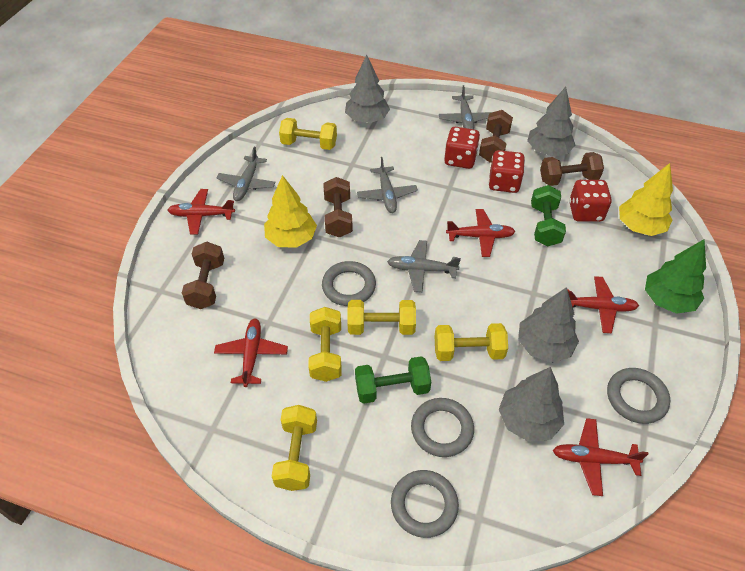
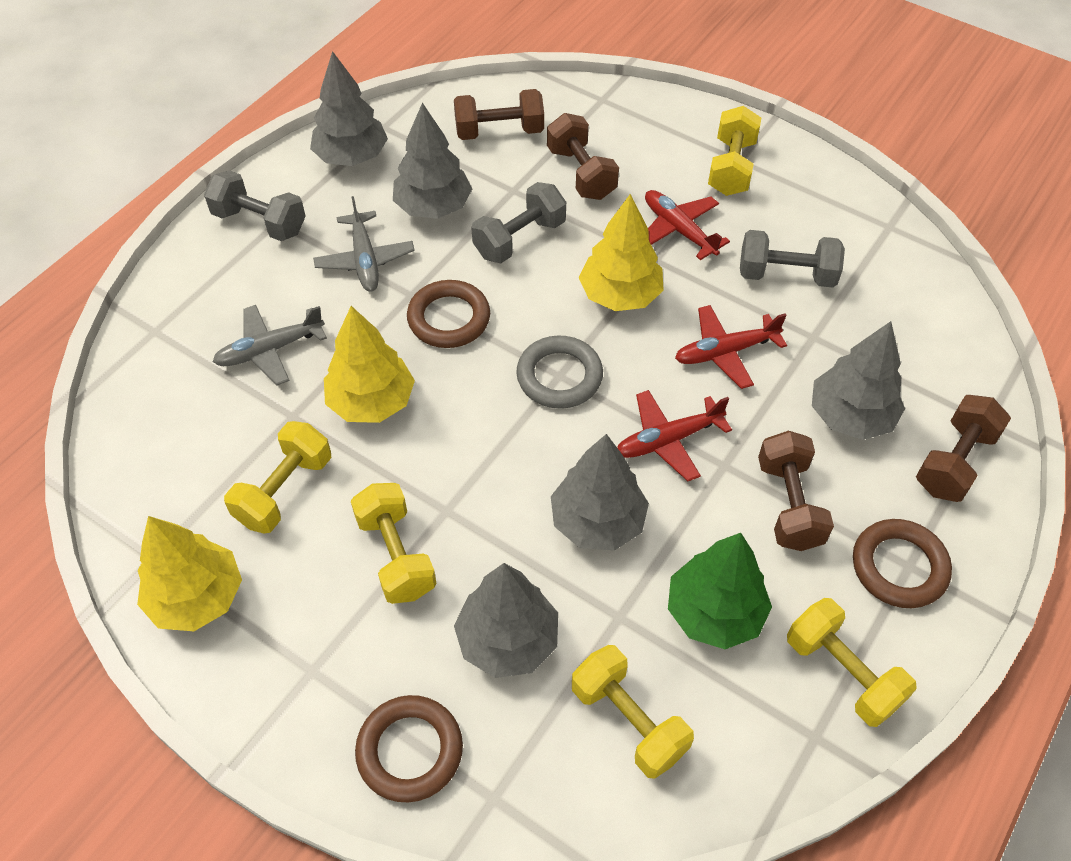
brown ring: none = 0 -> [355,695,463,802] [407,280,490,348] [853,519,952,608] = 3
green dumbbell: [355,356,431,404] [531,185,566,246] = 2 -> none = 0
grey dumbbell: none = 0 -> [204,170,306,241] [472,182,566,263] [740,230,845,288] = 3
grey plane: [217,147,276,201] [357,157,418,213] [387,240,461,292] [439,85,492,129] = 4 -> [213,305,327,385] [313,196,415,292] = 2
grey ring: [322,261,376,306] [391,470,459,538] [411,398,474,457] [607,368,670,424] = 4 -> [516,336,603,409] = 1
grey tree: [345,55,390,123] [499,367,564,442] [518,287,579,363] [527,87,575,156] = 4 -> [310,51,388,166] [393,103,472,219] [454,563,558,678] [551,434,649,551] [812,321,905,440] = 5
red dice: [444,127,480,169] [489,150,525,193] [569,180,612,222] = 3 -> none = 0
red plane: [168,189,235,235] [214,318,288,387] [446,209,516,257] [553,418,649,496] [567,276,639,333] = 5 -> [617,390,732,481] [645,190,730,260] [675,305,787,389] = 3
yellow tree: [264,175,317,248] [619,163,673,236] = 2 -> [137,516,242,631] [324,306,415,423] [579,194,664,311] = 3

